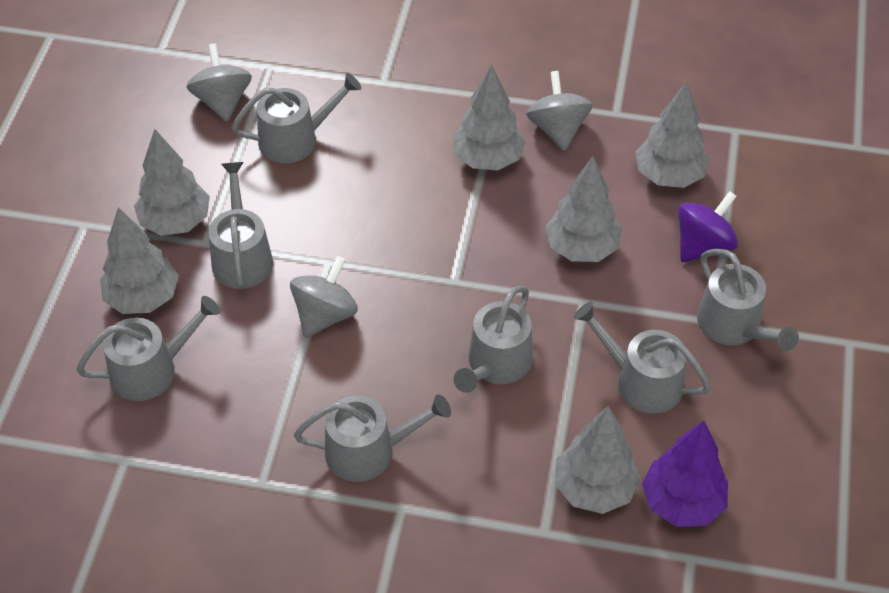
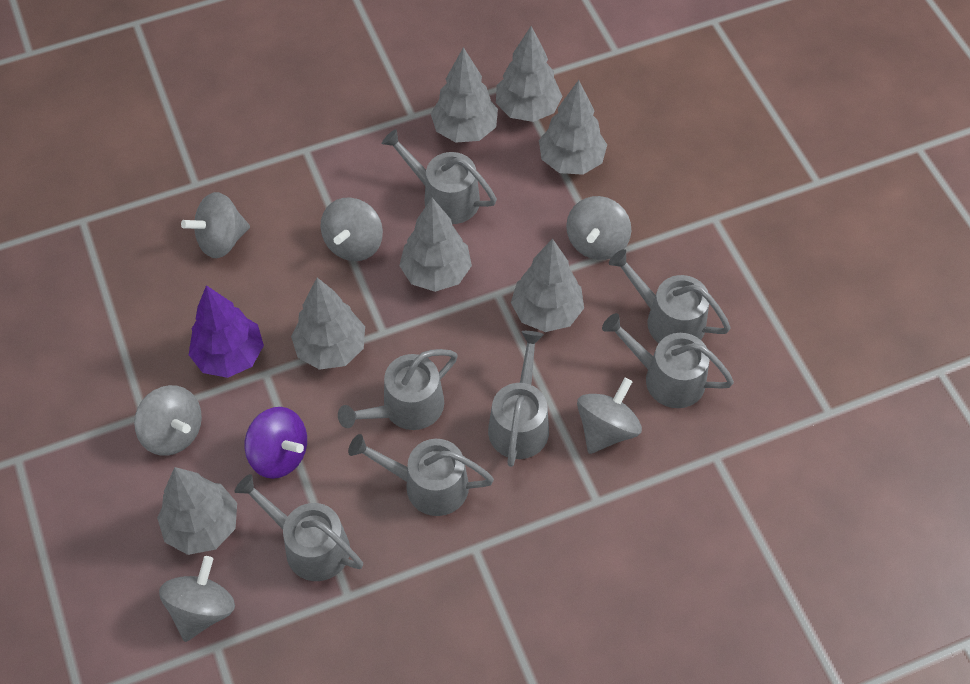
grey spinning top: [186,43,252,122] [290,256,358,338] [526,71,593,151] = 3 -> [134,385,202,456] [159,556,235,642] [181,192,250,258] [321,197,383,261] [566,196,631,260] [577,378,642,454] = 6
grey tree: [100,207,179,314] [134,129,210,236] [453,64,526,170] [545,156,622,262] [555,406,641,514] [636,81,709,188] = 6 -> [157,467,237,555] [291,278,365,370] [399,198,472,292] [431,47,498,143] [496,26,562,122] [511,239,584,332] [539,80,607,175] = 7

